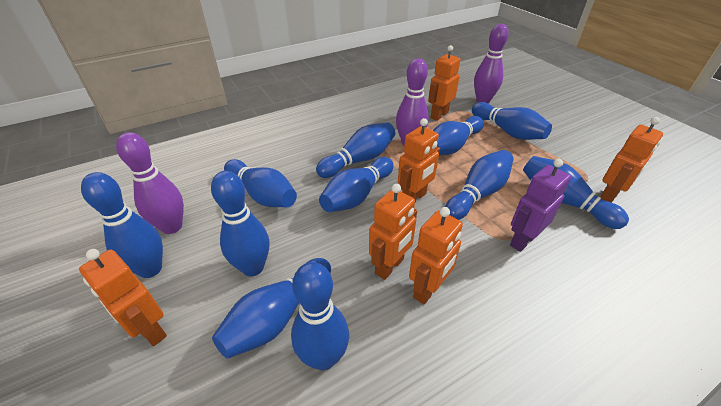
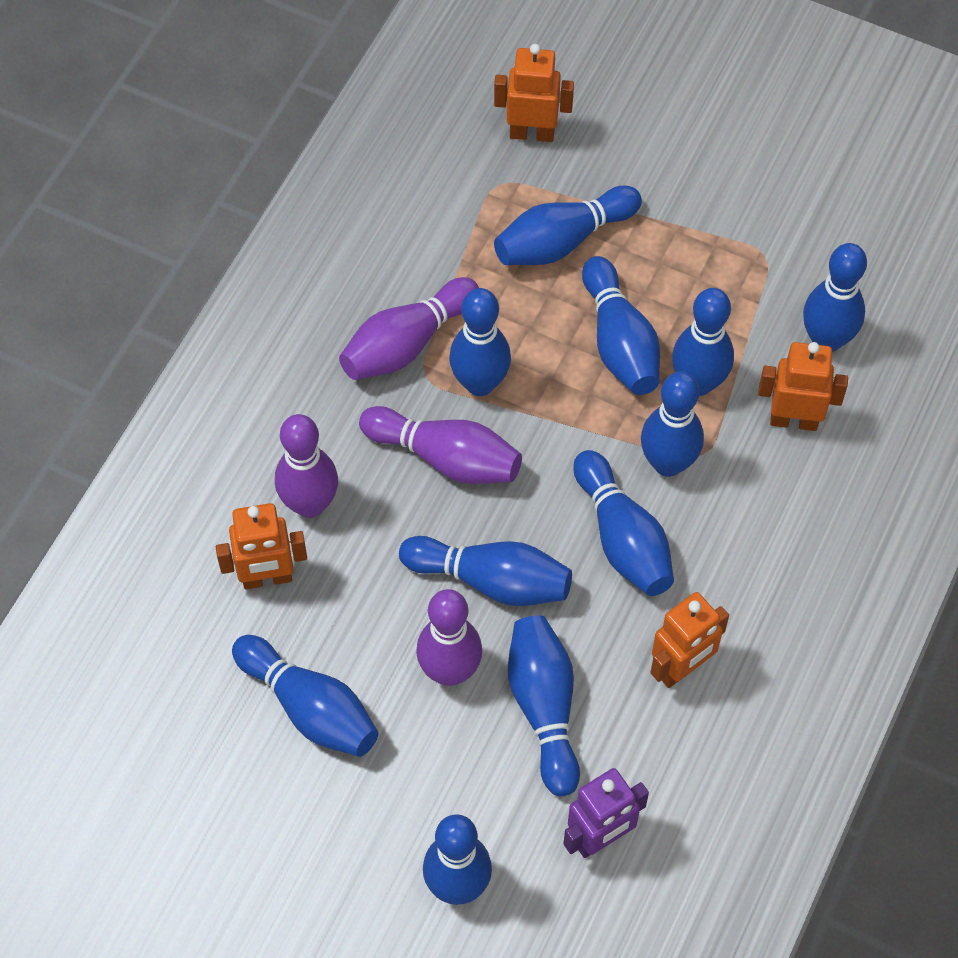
orange robot: [79,249,167,346] [369,184,417,280] [398,118,440,203] [409,207,463,305] [428,45,460,121] [600,117,663,203] = 6 -> [216,503,307,589] [494,44,574,142] [650,592,729,688] [758,342,848,431] = 4
purple bowling pin: [116,132,184,234] [396,59,429,146] [474,24,509,103] = 3 -> [275,414,338,518] [339,277,479,380] [359,406,522,484] [416,589,482,686] = 4

